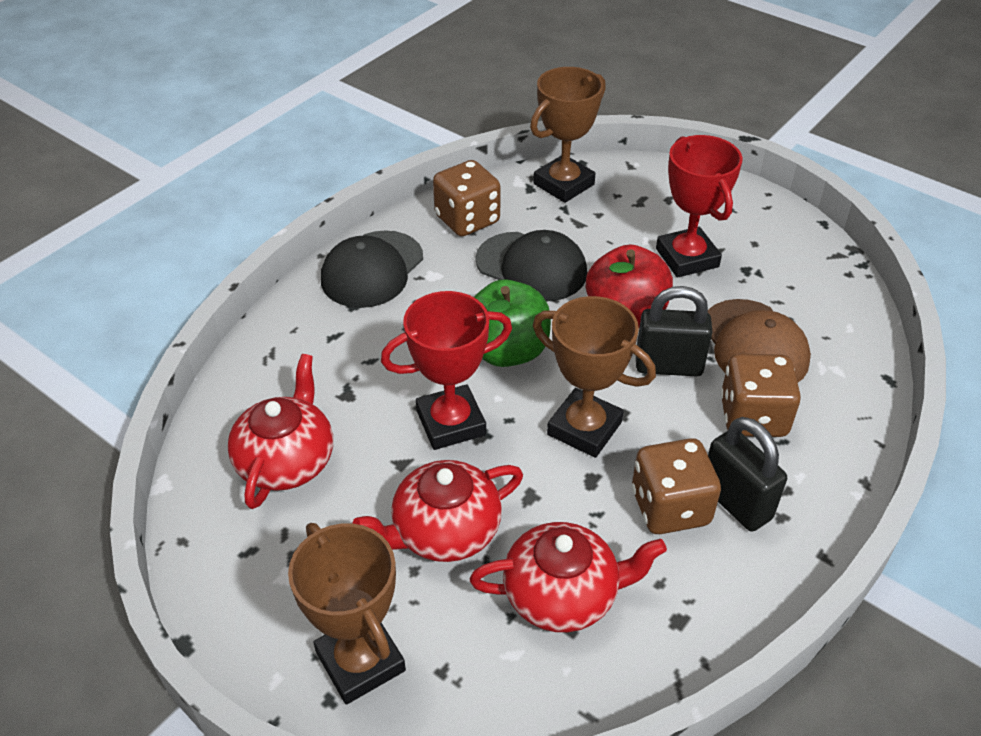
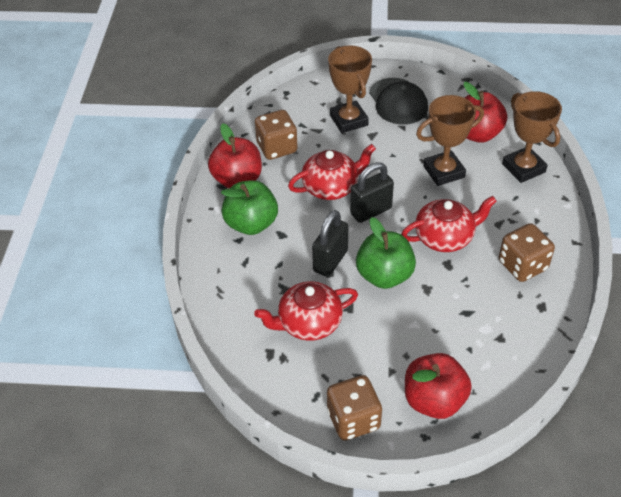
black cap: [321,230,423,308] [475,230,587,301] = 2 -> [369,78,428,124] = 1
brown cap: [708,299,811,382] = 1 -> none = 0
green apple: [474,280,551,367] = 1 -> [221,180,278,235] [356,217,416,289] = 2
red apple: [586,244,673,328] = 1 -> [208,123,262,189] [405,353,472,419] [463,82,507,143] = 3
red trophy: [381,291,512,450] [656,135,743,277] = 2 -> none = 0

